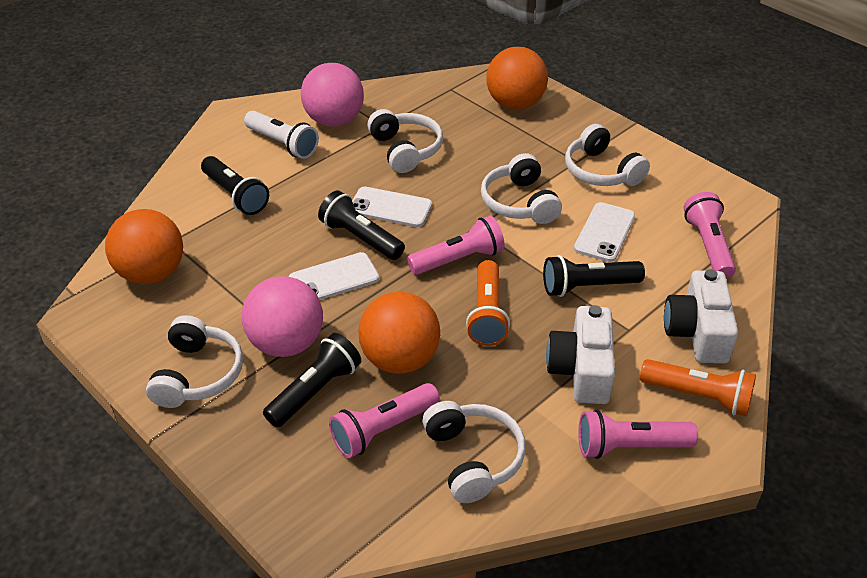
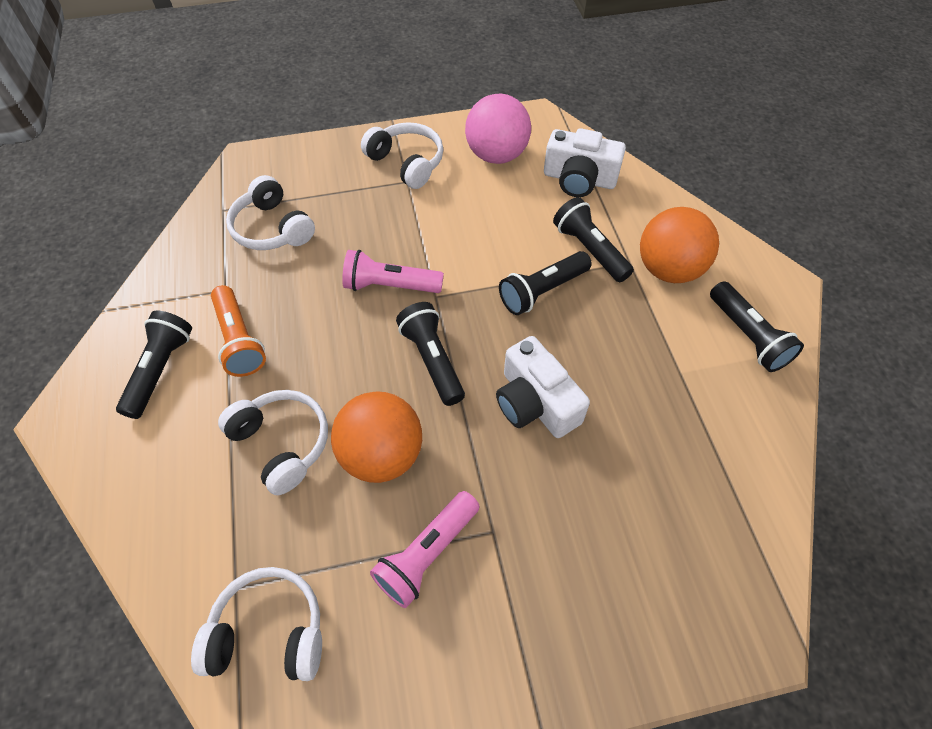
black flashlight: [201,156,269,215] [263,333,361,428] [318,191,405,260] [543,255,645,297] = 4 -> [116,311,192,419] [396,302,465,406] [499,251,592,315] [553,197,634,282] [710,281,804,372] = 5
orange ball: [105,209,183,284] [358,292,440,374] [486,47,548,109] = 3 -> [331,391,422,483] [640,207,719,283] = 2
orange flashlight: [466,260,510,346] [640,359,756,417] = 2 -> [211,285,266,377] = 1
pink ball: [242,276,323,357] [301,63,364,127] = 2 -> [465,94,531,164] = 1
pink flashlight: [329,383,440,458] [407,216,505,275] [578,409,698,459] [684,192,736,279] = 4 -> [342,250,444,293] [370,491,479,608] = 2
white flashlight: [244,111,319,159] = 1 -> none = 0
white headphones: [146,315,243,408] [367,109,443,173] [422,401,526,503] [481,153,562,224] [565,124,650,186] = 5 -> [191,567,322,681] [218,390,328,495] [226,175,315,250] [361,122,443,189] = 4
white phone: [289,252,379,300] [352,187,432,227] [574,202,635,262] = 3 -> none = 0

